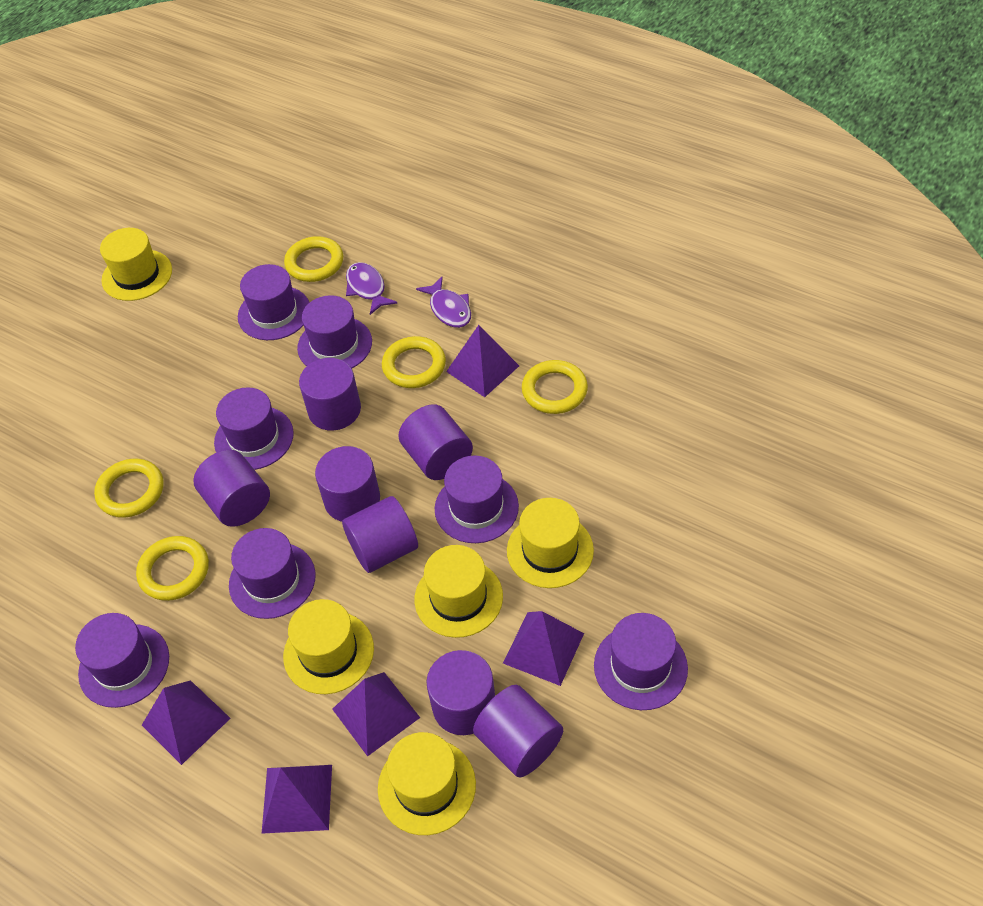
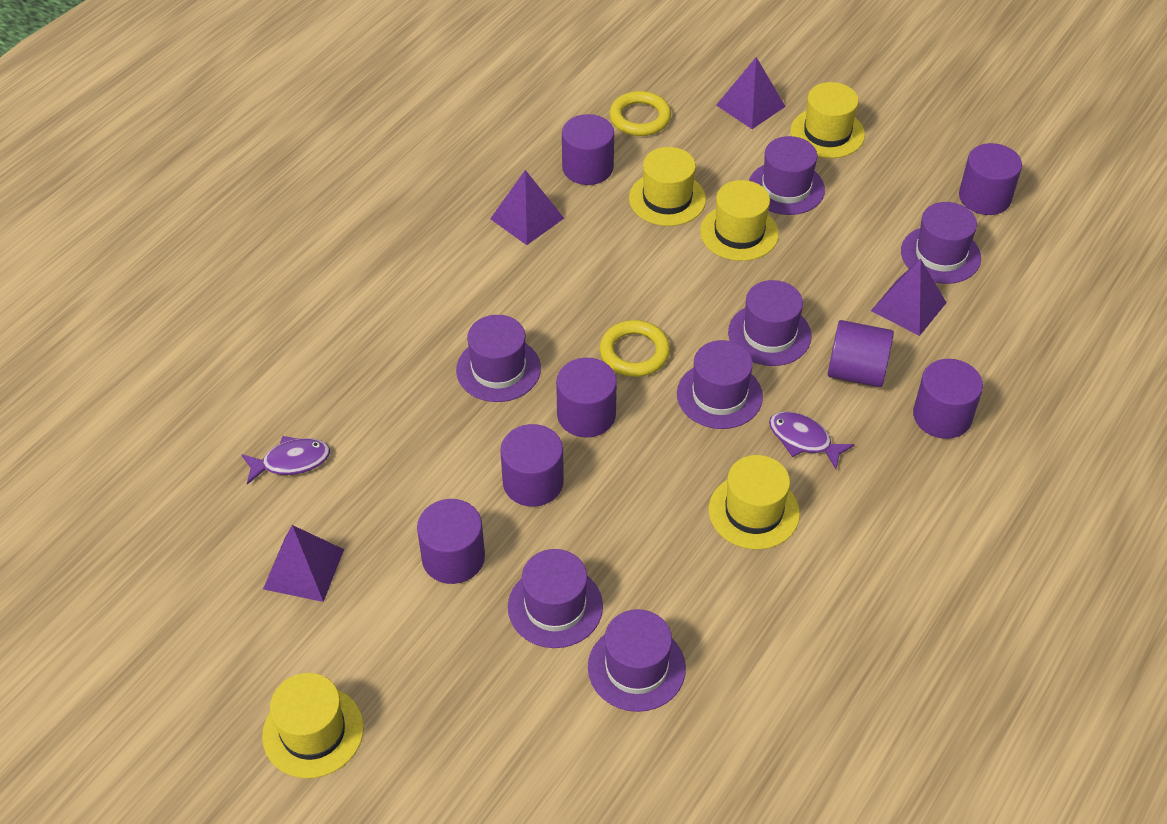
purple pyramid: [142,680,231,765] [262,765,332,834] [332,672,420,757] [446,325,519,397] [503,611,584,686] = 5 -> [263,525,344,602] [490,170,564,245] [716,57,786,129] [871,259,947,336] = 4
yellow ring: [94,459,164,518] [136,536,209,601] [284,236,343,282] [382,336,446,388] [522,360,588,414] = 5 -> [600,320,670,377] [610,91,671,136] = 2

